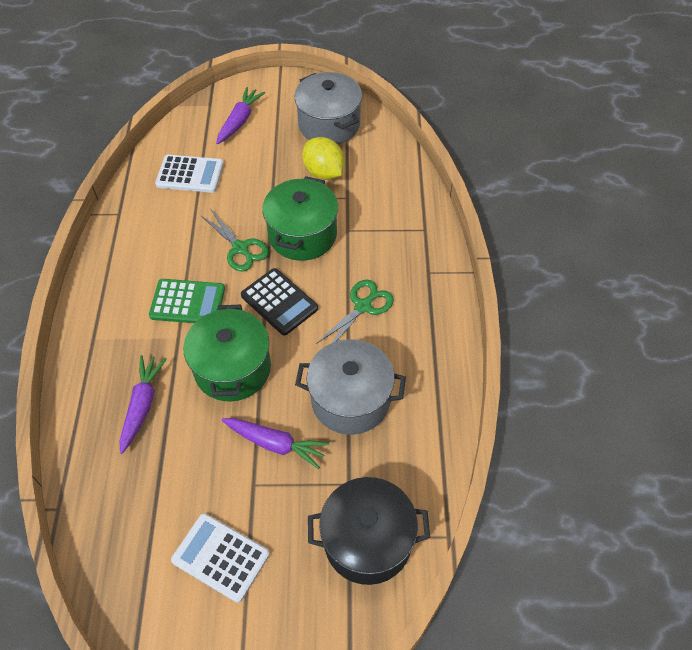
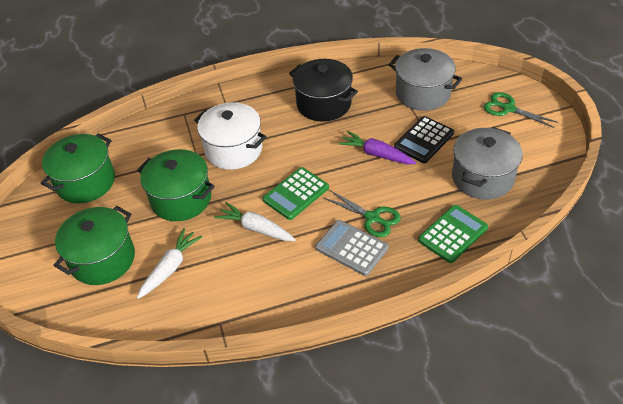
green calculator: [149,279,225,323] = 1 -> [263,167,329,220] [418,205,488,263] = 2
green pot: [183,304,271,401] [262,176,338,261] = 2 -> [41,134,115,203] [53,206,135,285] [137,149,215,221] = 3
grey calculator: none = 0 -> [316,220,388,276] = 1
purple carrot: [120,355,167,454] [216,87,265,144] [221,418,329,469] = 3 -> [338,131,416,164] = 1
white calculator: [155,155,224,193] [171,513,270,603] = 2 -> none = 0
white carrot: none = 0 -> [137,228,202,299] [215,202,296,241] = 2
white pot: none = 0 -> [194,102,267,170] = 1
yellow lemon: [302,137,345,180] = 1 -> none = 0

